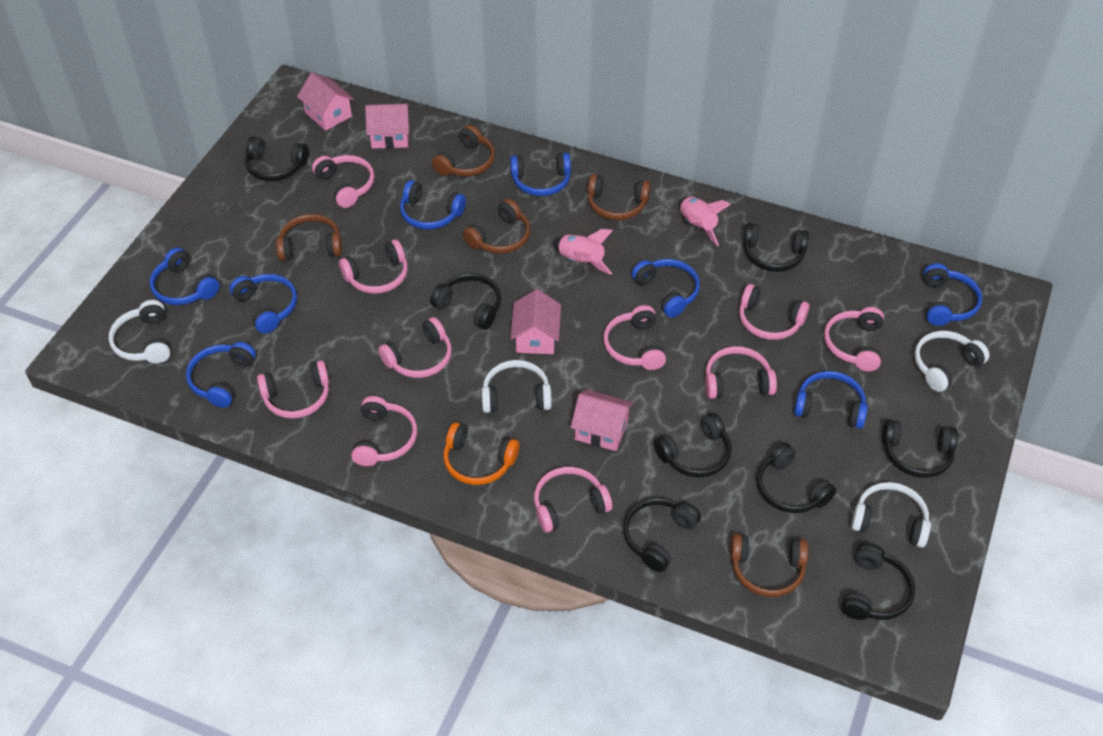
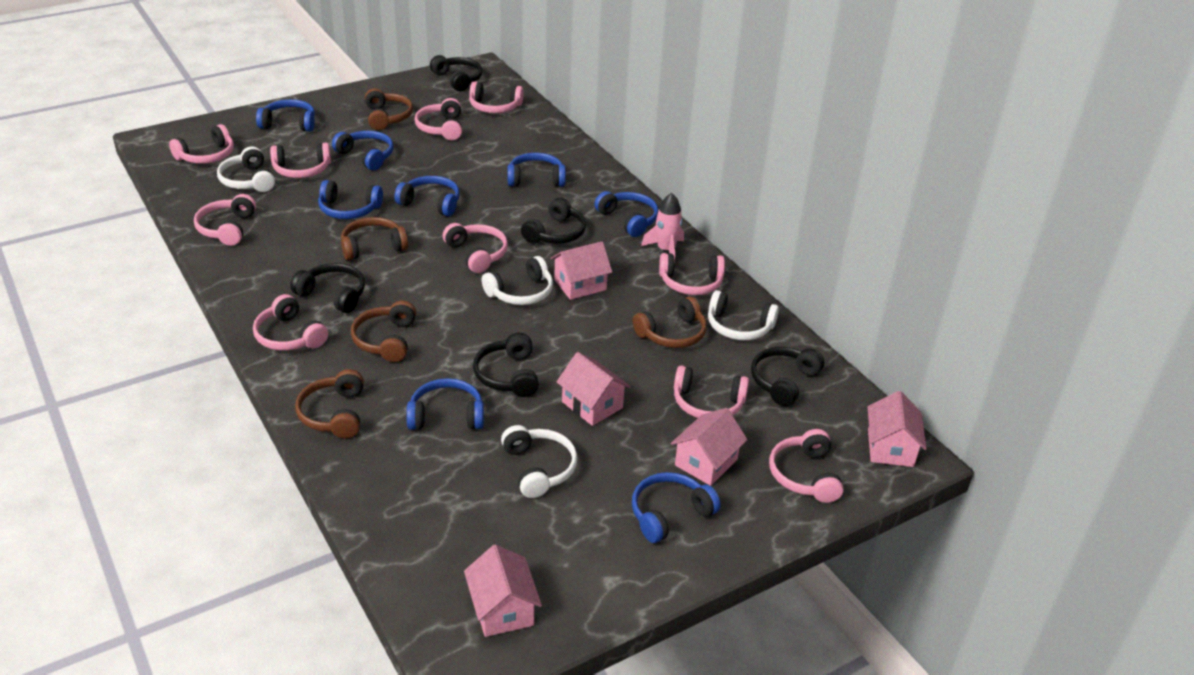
black headphones: [245,136,309,181] [430,273,501,330] [623,498,701,572] [654,413,731,478] [743,223,809,272] [757,442,836,513] [841,543,915,620] [882,419,958,478] = 8 -> [291,263,365,313] [430,55,482,91] [473,333,539,397] [521,198,586,244] [751,347,824,406] = 5
orange headphones: [444,422,519,485] = 1 -> none = 0
pink house: [297,72,354,131] [365,104,410,149] [511,289,561,354] [571,389,633,451] = 4 -> [464,544,542,637] [550,241,612,300] [556,352,631,426] [671,408,748,486] [867,391,927,467] = 5
pink rocket: [553,229,613,275] [679,197,731,246] = 2 -> [641,193,684,265] = 1

